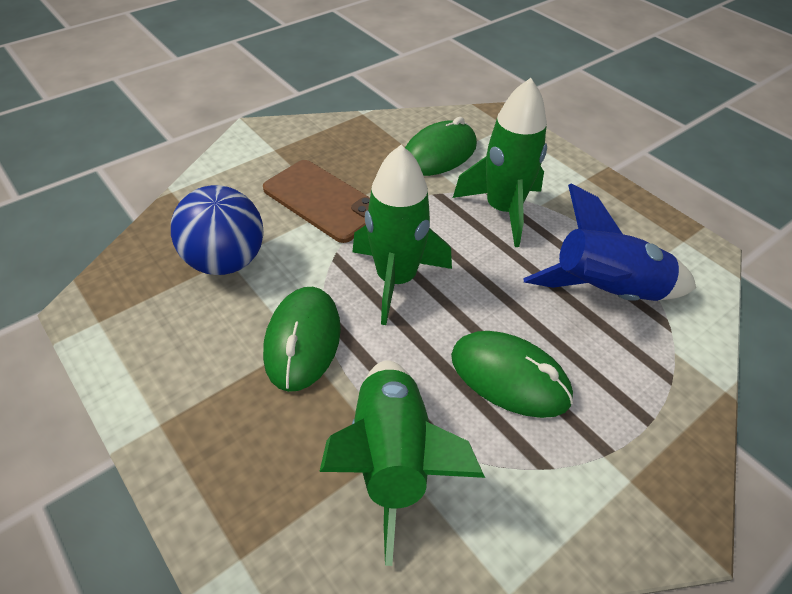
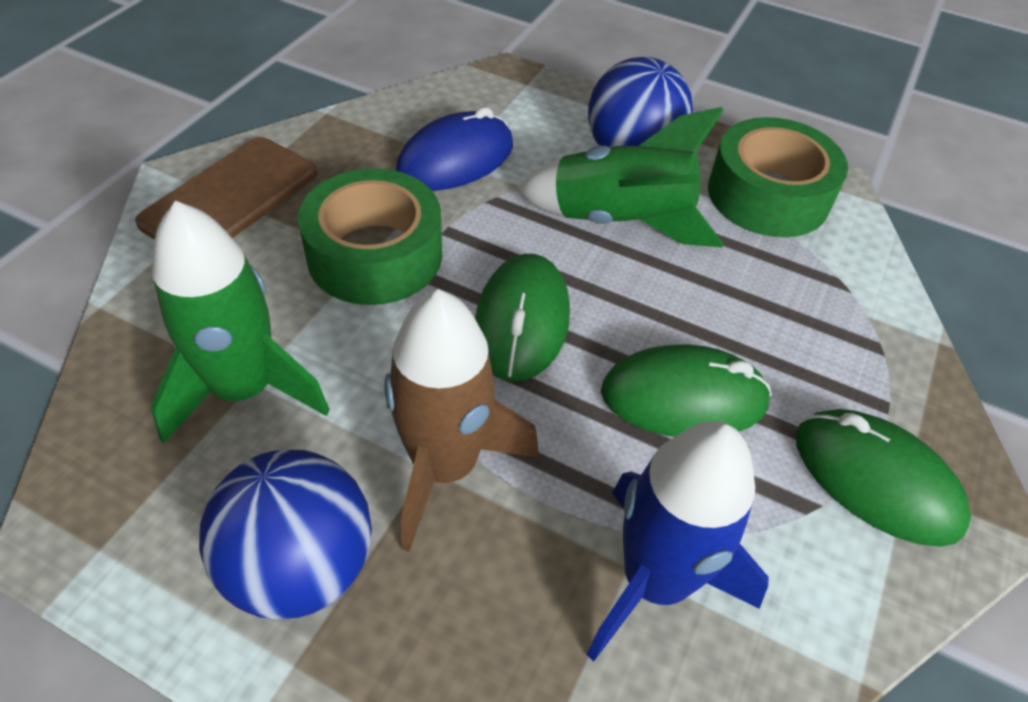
blue ball: [171,185,264,275] = 1 -> [199,449,372,619] [588,57,693,147] = 2
blue mouse: none = 0 -> [396,107,513,191] = 1
brown rocket: none = 0 -> [385,289,539,552] = 1
green rocket: [319,360,485,566] [352,145,452,325] [453,78,547,247] = 3 -> [150,201,330,444] [516,107,724,248] = 2
green tape: none = 0 -> [298,168,442,305] [708,117,848,237] = 2

